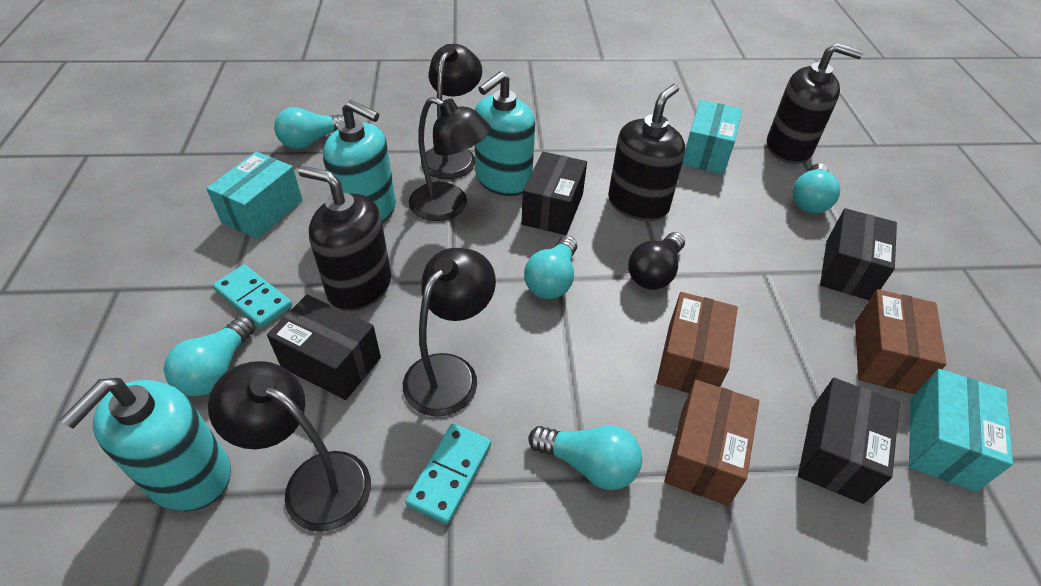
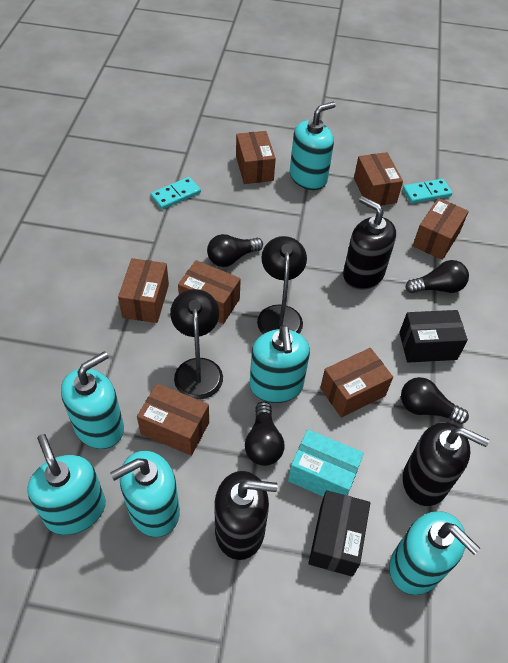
black box: [267,295,381,400] [521,152,587,235] [798,378,900,504] [820,208,897,300] = 4 -> [308,490,370,577] [399,310,468,363] = 2
black lamp: [208,361,371,532] [403,248,496,417] [409,97,491,221] [421,44,482,179] = 4 -> [170,289,223,400] [257,236,307,334] = 2
black light bulb: [628,232,685,290] = 1 -> [207,234,263,267] [245,402,284,466] [401,377,469,424] [405,260,469,293] = 4
brown box: [656,292,738,393] [664,380,759,506] [855,289,946,394] = 3 -> [118,258,169,323] [137,383,209,456] [178,260,241,324] [236,131,276,184] [320,348,393,418] [354,152,403,207] [413,198,469,260] = 7
turquoise box: [206,151,303,239] [682,100,742,174] [909,369,1013,492] = 3 -> [288,429,364,497] = 1
turquoise light bulb: [164,316,255,396] [274,107,344,149] [524,236,577,299] [529,425,642,490] [793,163,840,213] = 5 -> none = 0
turquoise soap dispenser: [60,378,231,512] [323,100,396,223] [475,71,535,196] = 3 -> [27,434,105,535] [61,351,124,449] [110,451,180,537] [250,325,310,403] [290,102,336,190] [389,511,480,595] = 6

